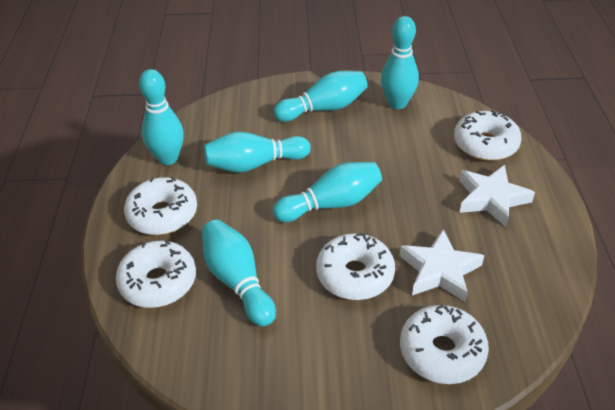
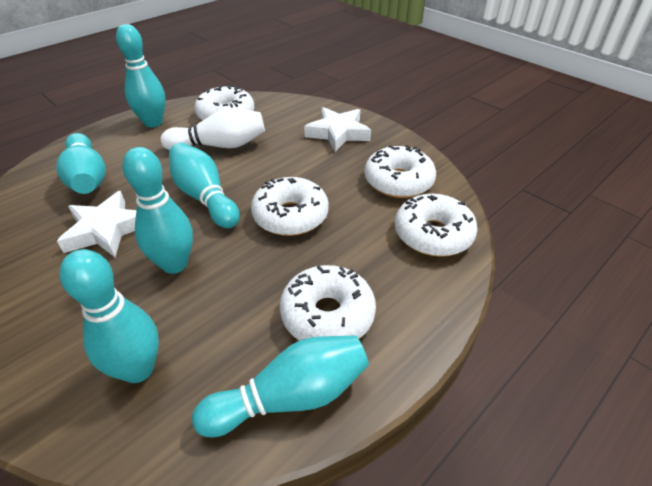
white bowling pin: none = 0 -> [161,108,265,150] = 1

